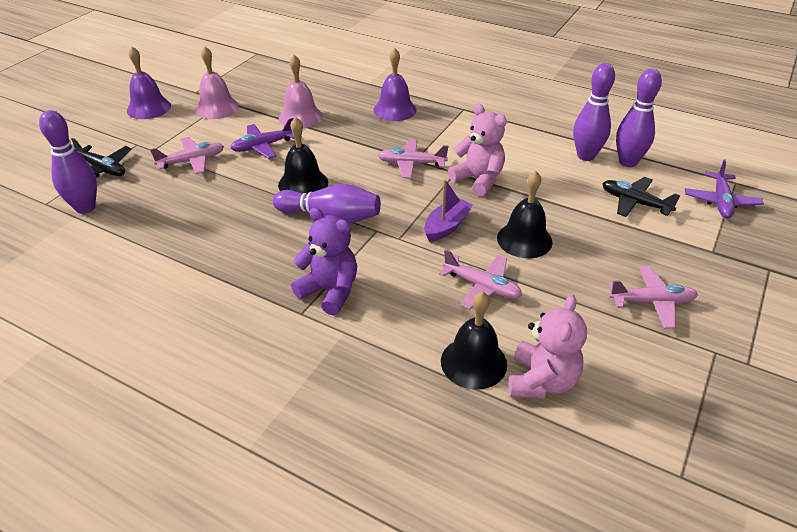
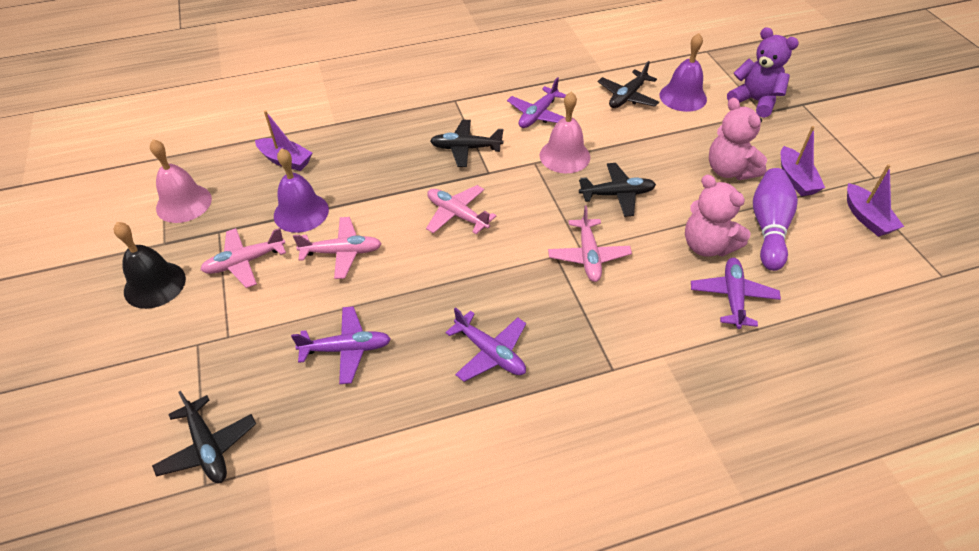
black bell: [278,117,328,194] [441,291,507,389] [497,171,553,258] = 3 -> [114,222,186,309] = 1
black plane: [71,138,132,177] [602,177,681,217] = 2 -> [152,391,256,483] [430,120,503,167] [579,163,656,217] [598,61,659,108] = 4
purple boat: [424,179,473,242] = 1 -> [255,110,312,171] [781,126,825,196] [847,164,904,237] = 3
purple bowling pin: [39,110,97,214] [273,184,381,223] [573,63,615,161] [616,69,662,167] = 4 -> [753,168,798,271] = 1
purple plane: [230,118,295,159] [685,159,764,218] = 2 -> [291,306,391,384] [445,307,526,382] [507,77,566,128] [691,258,781,329] = 4

